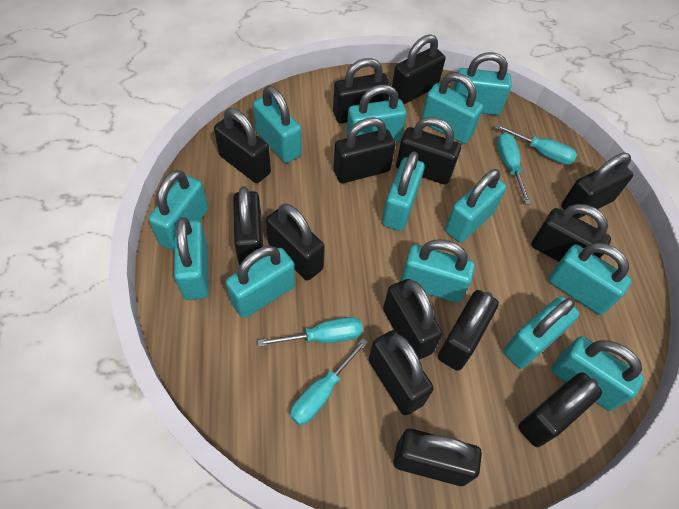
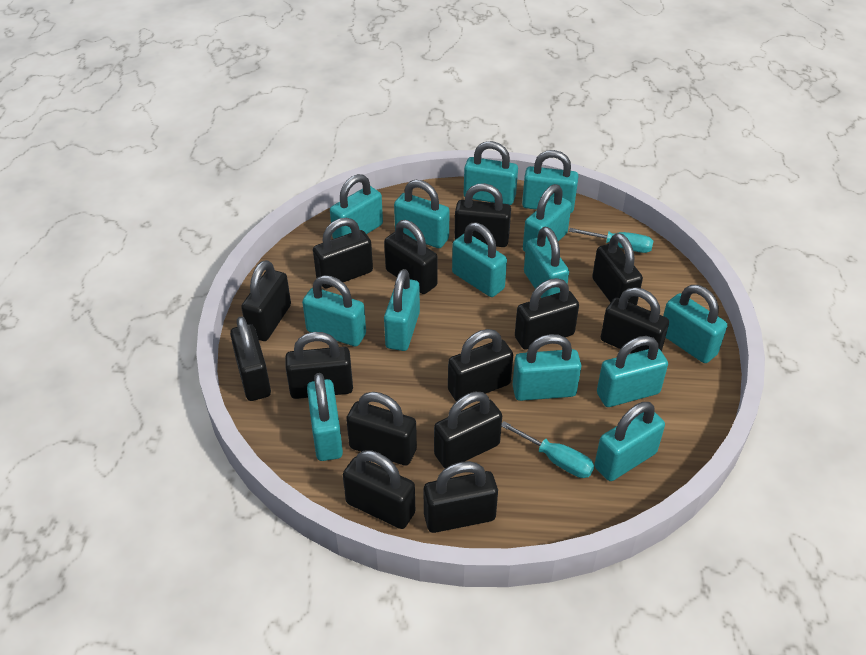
turquoise padlock: [149,170,208,251] [174,217,209,300] [226,246,295,318] [253,86,302,163] [346,85,407,142] [382,152,425,231] [400,239,475,303] [421,73,483,144] [445,169,507,243] [453,52,512,115] [504,296,580,369] [548,243,632,315] [552,336,644,411] = 13 -> [302,275,366,347] [307,373,343,461] [330,174,383,239] [384,269,420,351] [394,180,450,248] [452,222,507,297] [464,141,518,205] [512,334,581,401] [522,150,579,213] [523,184,571,252] [524,227,569,298] [594,402,665,481] [597,336,668,407] [663,285,727,363] = 14
turquoise screwdriver: [257,317,363,347] [290,338,368,426] [495,124,577,165] [497,133,531,204] = 4 -> [501,421,594,478] [569,228,653,253] = 2

